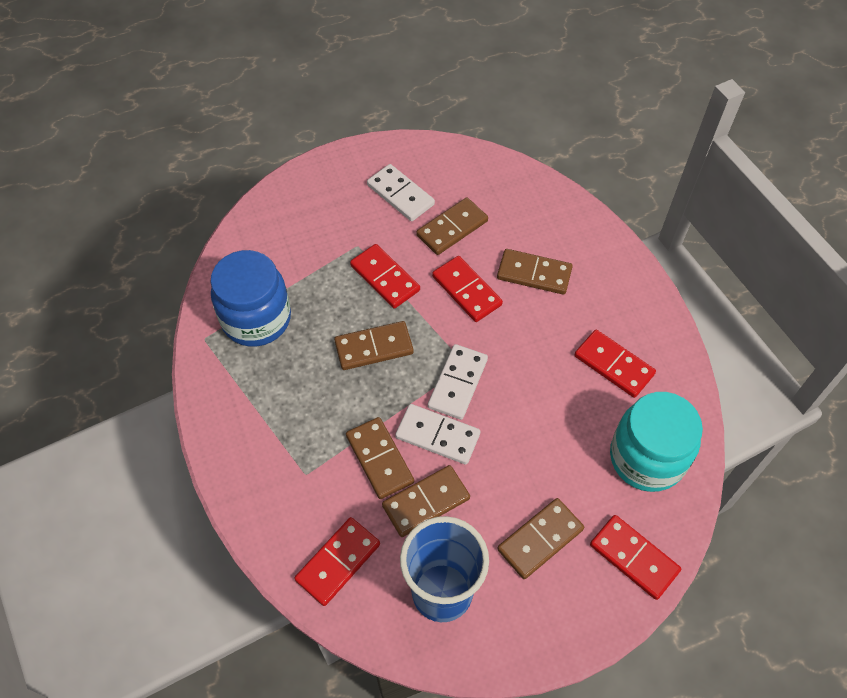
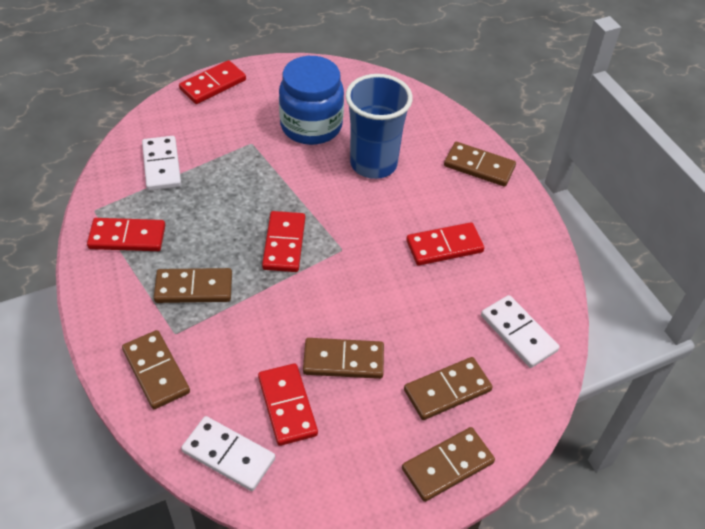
turquoise jar: [610,392,703,492] = 1 -> none = 0

